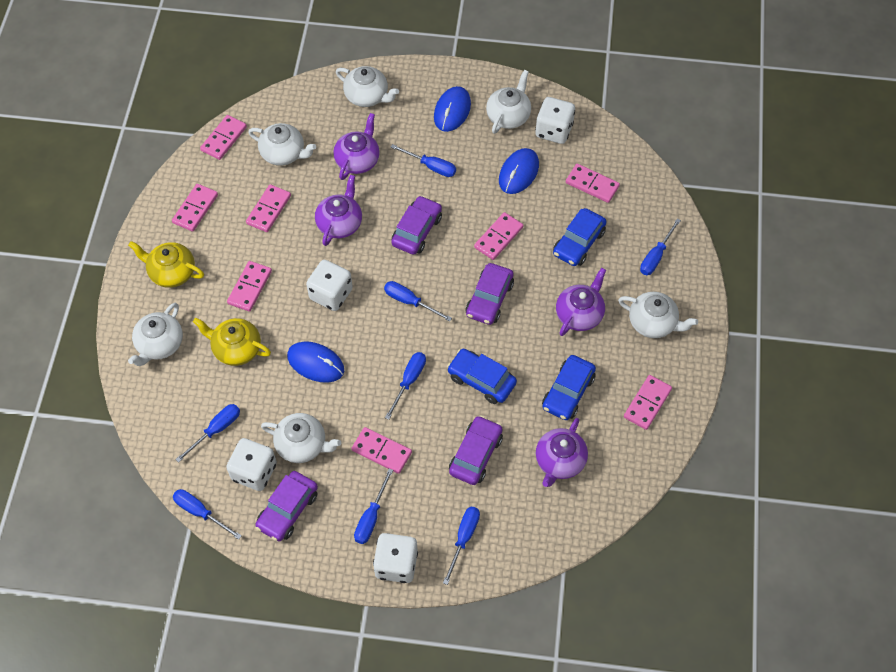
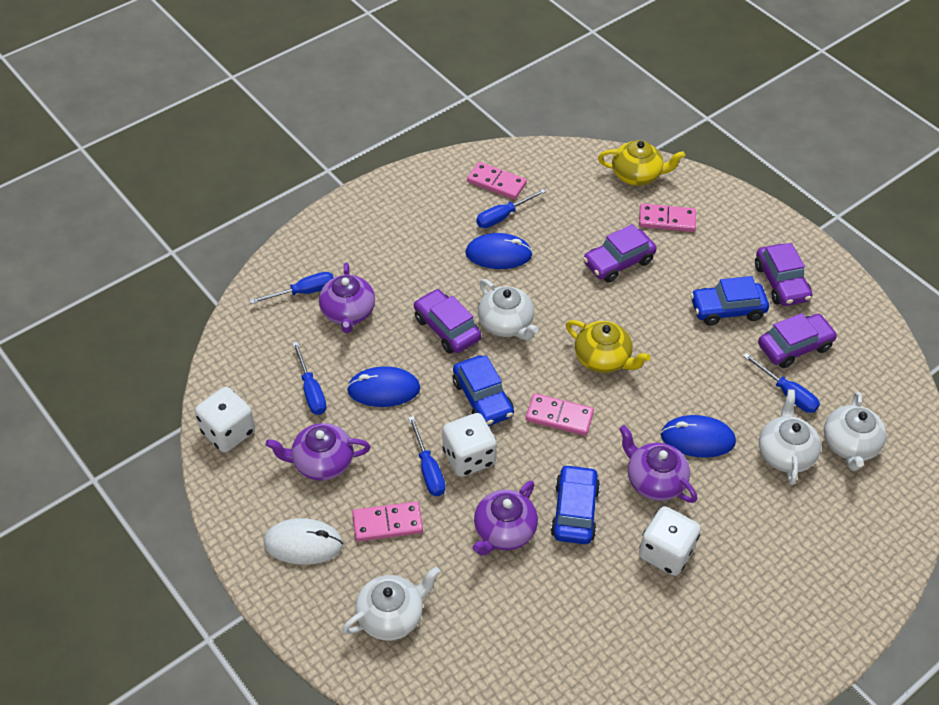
blue screwdriver: [173,489,242,540] [175,404,240,463] [354,469,393,544] [384,281,452,322] [385,352,426,420] [390,144,456,177] [443,507,480,585] [640,218,681,275] = 8 -> [250,272,334,304] [292,342,326,415] [408,416,445,496] [476,189,546,228] [743,353,820,413] = 5
pink domino: [172,184,218,231] [200,115,247,160] [227,261,272,312] [246,185,291,232] [351,427,412,474] [474,212,523,260] [566,164,620,203] [624,375,672,430] = 8 -> [352,501,423,542] [467,162,527,200] [526,393,594,436] [639,203,696,232] = 4
white dice: [226,438,277,491] [306,260,353,311] [373,533,418,583] [535,97,575,144] = 4 -> [195,387,255,452] [442,413,497,477] [639,506,701,576] = 3
white mouse: none = 0 -> [264,518,343,565] = 1
white teapot: [128,303,183,366] [248,123,316,166] [261,413,341,463] [336,66,399,107] [486,70,531,134] [618,292,698,338] = 6 -> [342,567,441,640] [478,279,539,340] [759,389,821,485] [824,391,886,471] = 4

